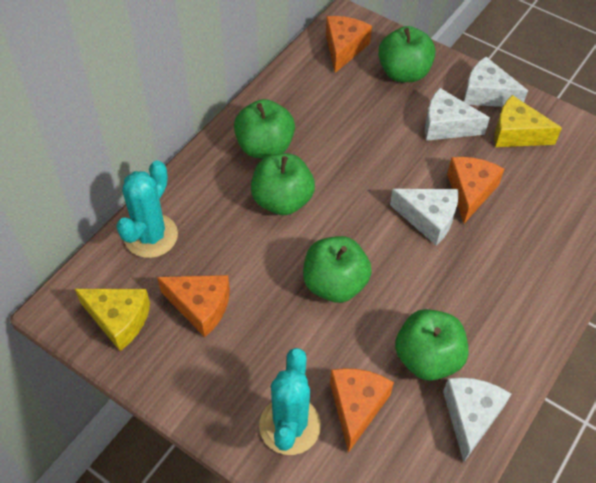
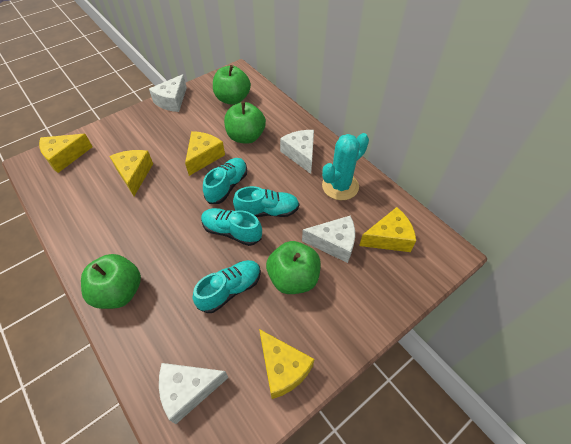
green apple: [234,99,295,158] [251,153,315,215] [303,236,372,303] [378,26,435,82] [395,309,468,381] = 5 -> [81,254,141,309] [213,65,251,105] [224,102,266,144] [266,241,321,294] = 4
orange cheese: [157,275,230,337] [326,16,372,73] [330,368,394,453] [447,157,504,224] = 4 -> none = 0
turquoise cactus: [116,160,178,258] [259,348,321,455] = 2 -> [322,133,369,200] = 1
turquoise shoe: none = 0 -> [193,260,261,313] [201,208,262,246] [203,158,247,204] [233,186,299,217] = 4
yellow cheese: [75,289,150,351] [494,95,562,147] = 2 -> [39,134,93,173] [109,150,153,196] [185,131,225,176] [259,329,315,399] [359,207,416,252] = 5

